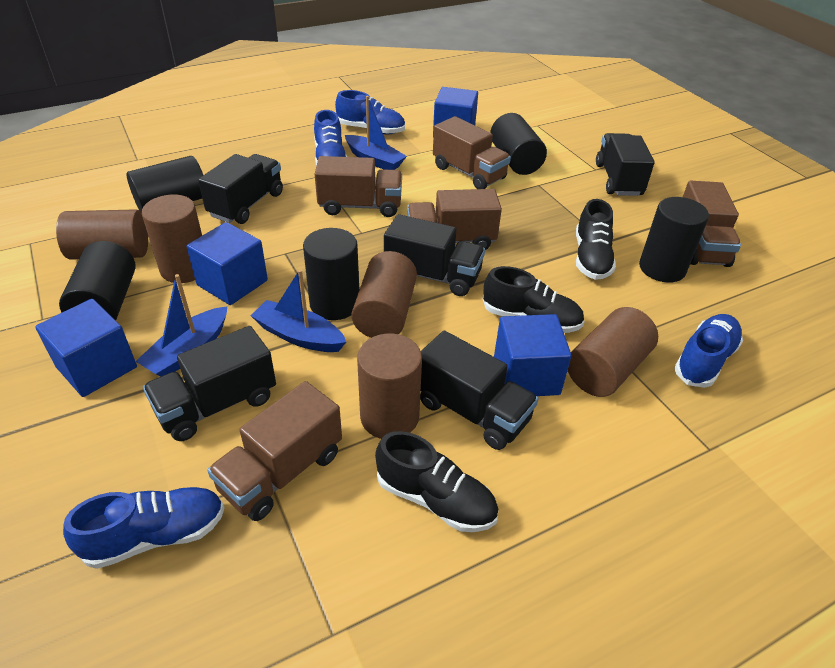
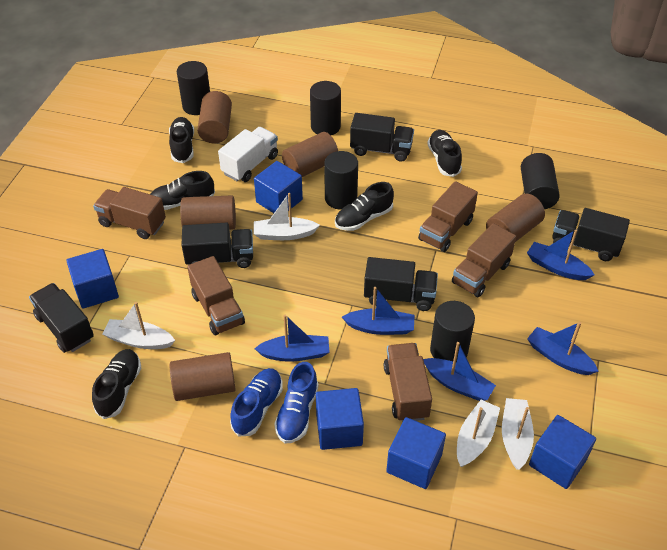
black shoe: [375,431,498,532] [483,266,584,333] [576,199,616,280] = 3 -> [92,349,141,419] [150,171,215,210] [169,117,194,163] [335,182,394,231] [427,130,462,177] = 5
blue boat: [135,274,227,376] [251,269,346,352] [345,96,407,170] = 3 -> [254,315,330,362] [342,287,415,335] [423,342,496,401] [527,229,595,280] [527,322,599,375] = 5
blue cube: [35,299,137,397] [187,222,268,305] [433,87,478,137] [494,314,571,396] = 4 -> [66,249,119,309] [254,161,303,213] [316,388,364,450] [386,417,446,489] [529,415,596,489] = 5
blue shoe: [63,487,224,569] [314,110,347,166] [335,90,405,134] [674,314,743,388] = 4 -> [230,368,283,437] [274,362,319,443] = 2
white boat: none = 0 -> [103,302,175,349] [254,193,320,240] [457,400,500,467] [502,398,534,470] = 4
white truck: none = 0 -> [218,127,278,182] = 1

